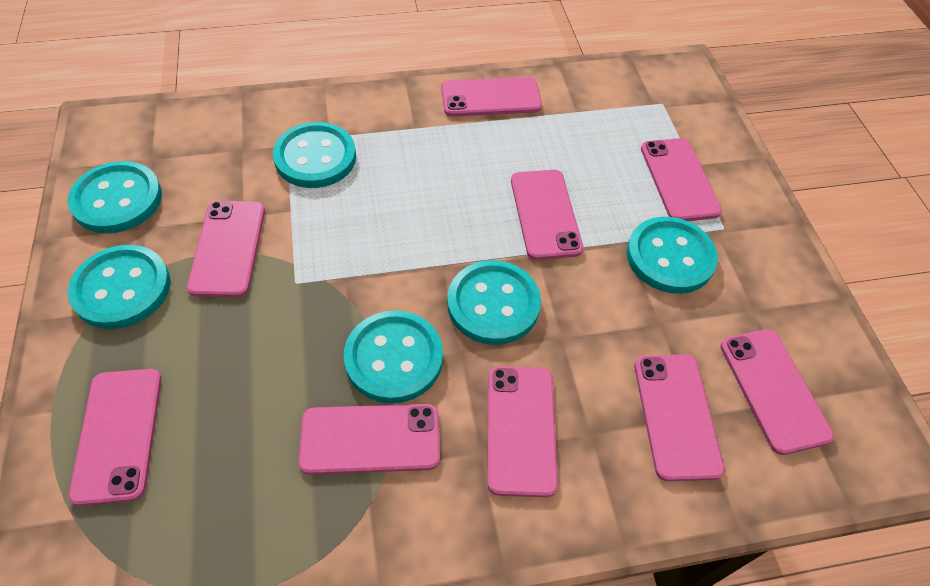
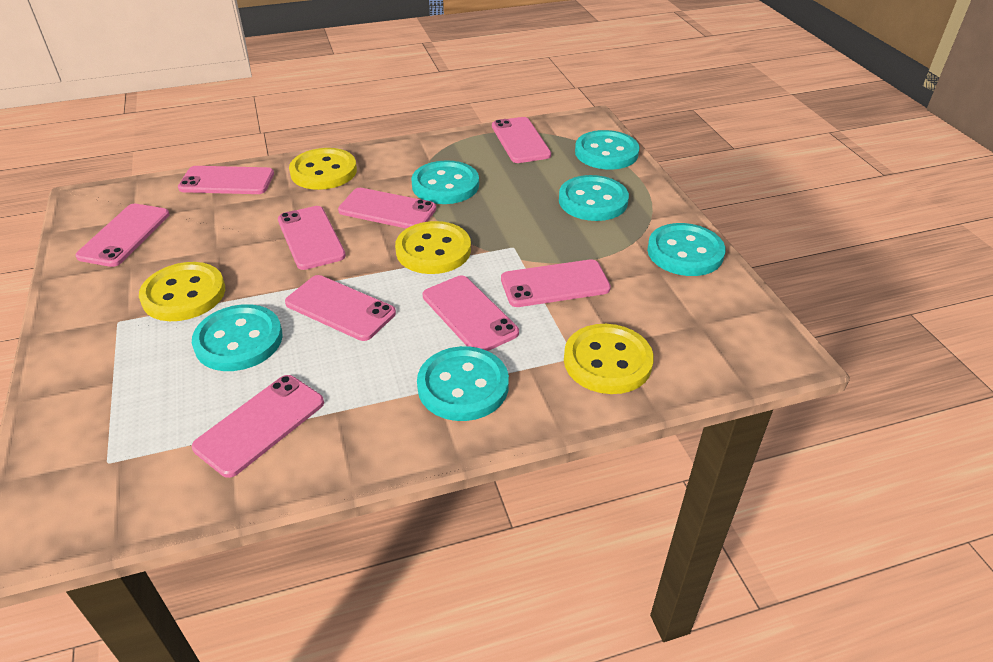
yellow button: none = 0 -> [139,262,225,321] [289,148,357,190] [395,221,471,274] [564,324,654,394] = 4

